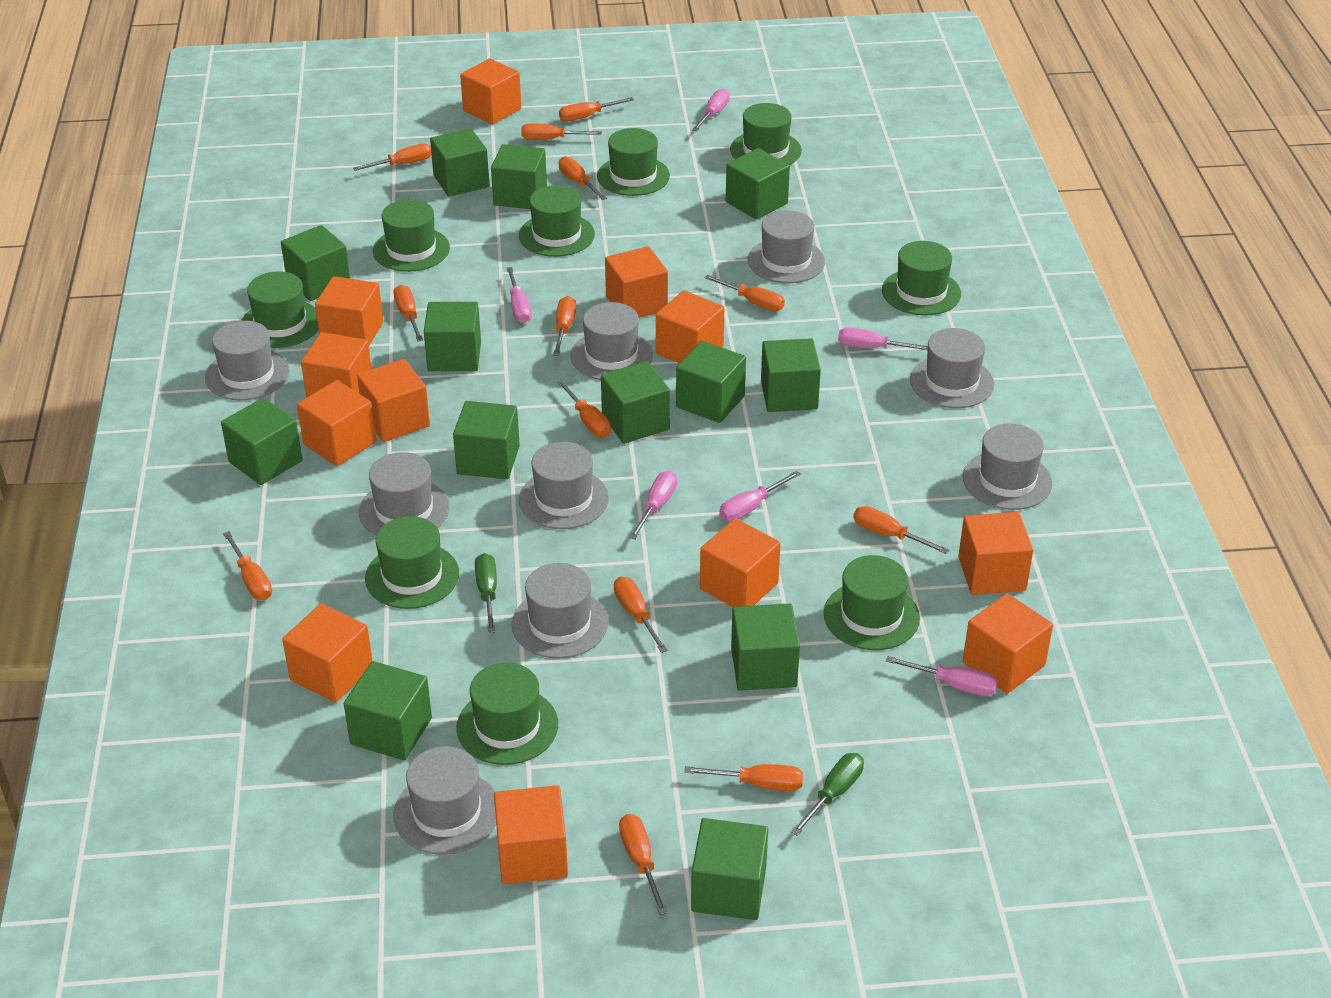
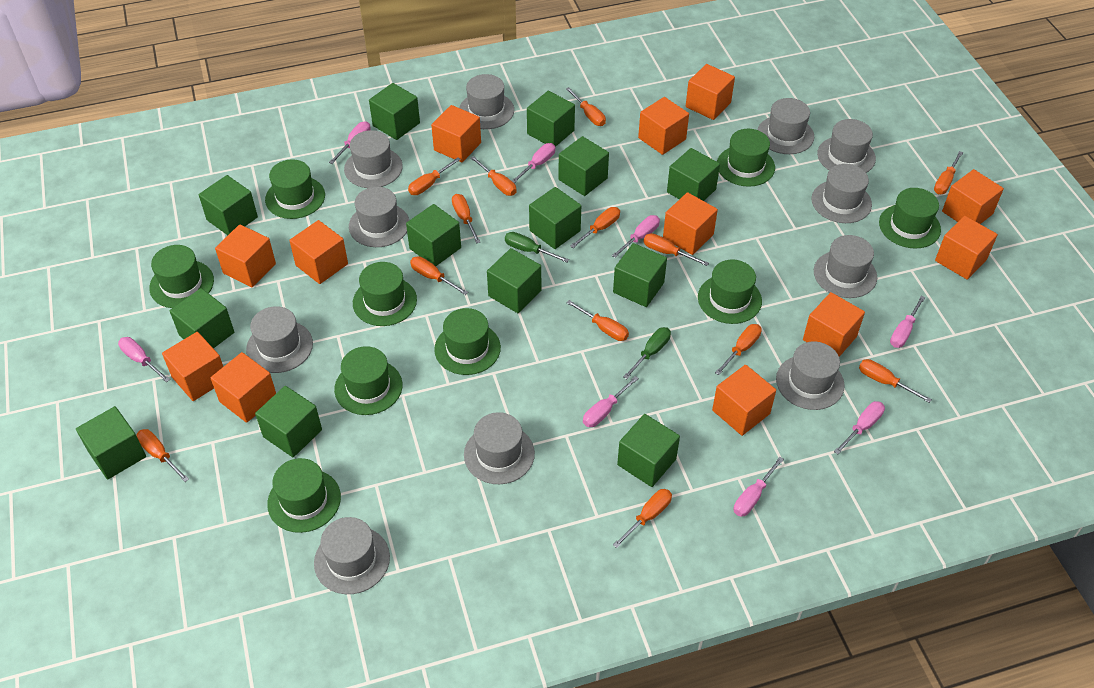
grey hat: [205,321,289,400] [359,452,450,536] [394,746,496,855] [512,563,608,659] [519,442,609,529] [571,302,653,380] [748,210,825,283] [910,328,994,408] [963,423,1052,510] = 9 -> [246,306,313,373] [314,517,390,594] [344,130,403,188] [349,187,409,247] [459,74,514,129] [464,412,535,484] [758,98,814,154] [776,342,845,410] [811,164,872,223] [814,235,877,298] [817,119,876,173] = 11
pink screwdriver: [507,267,532,323] [629,471,677,540] [692,89,730,131] [719,471,801,522] [838,327,928,350] [886,656,998,696] = 6 -> [118,337,170,382] [329,121,371,164] [512,143,556,183] [583,376,639,427] [612,215,660,258] [734,457,784,517] [834,401,885,454] [890,296,925,348] = 8

